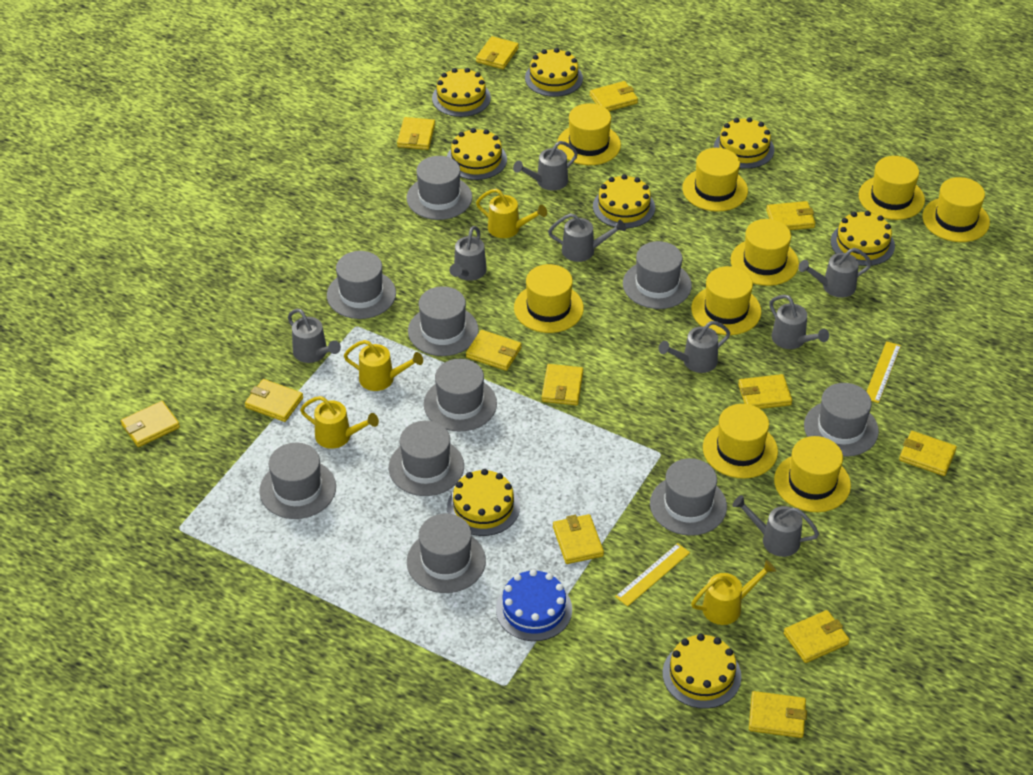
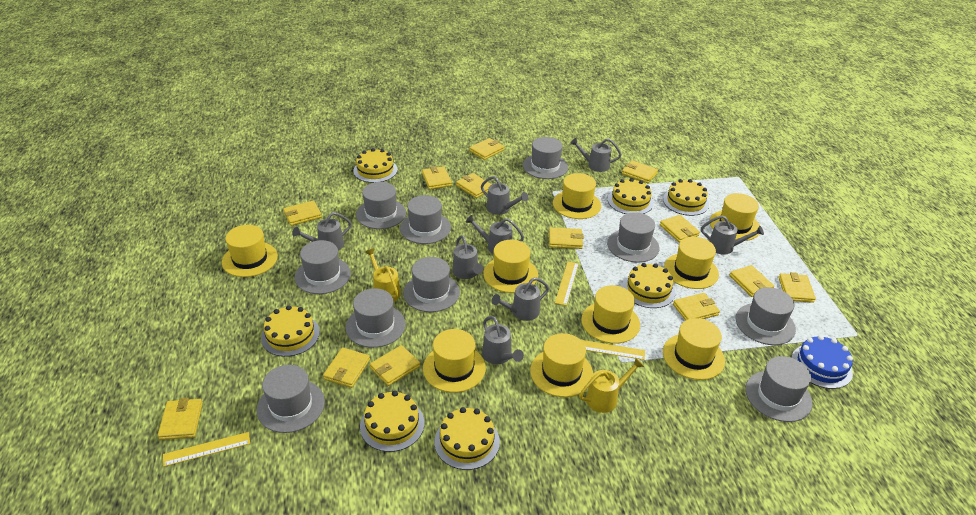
yellow cake: [432,68,491,117] [447,128,507,180] [447,469,520,536] [525,48,583,97] [593,174,655,228] [662,634,741,709] [714,117,774,169] [831,211,895,266] = 8 -> [261,305,320,357] [353,148,397,183] [360,391,424,452] [434,407,500,470] [608,178,653,214] [622,263,675,308] [663,179,709,216] = 7
yellow ruler: [615,543,690,607] [866,341,901,403] = 2 -> [163,432,250,467] [555,261,579,306] [581,340,645,360] = 3
yellow watering can: [300,396,379,449] [344,340,423,391] [476,189,547,238] [691,560,776,625] = 4 -> [365,248,401,302] [579,358,644,413] = 2

